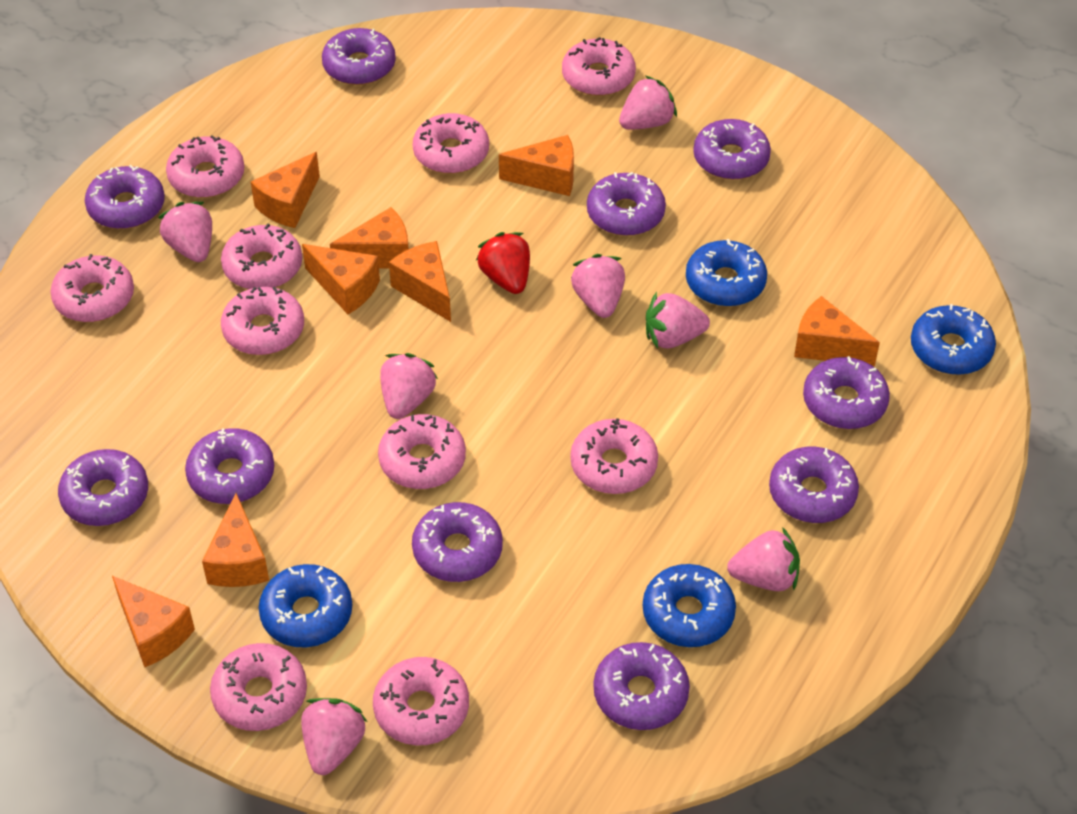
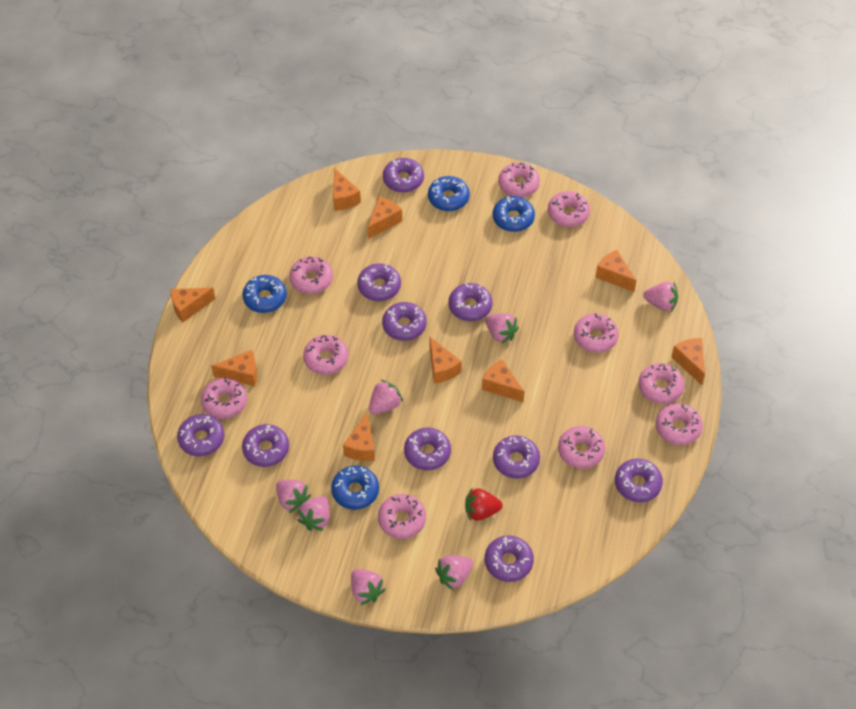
orange cheese: [112,576,195,667] [202,493,269,587] [251,152,320,228] [302,244,380,314] [330,207,409,268] [389,241,451,322] [499,135,574,196] [794,296,880,366] = 8 -> [171,287,215,323] [211,350,257,386] [333,168,361,211] [343,413,375,461] [368,197,402,239] [430,337,462,383] [482,359,524,402] [595,250,636,292] [671,338,705,385] = 9

